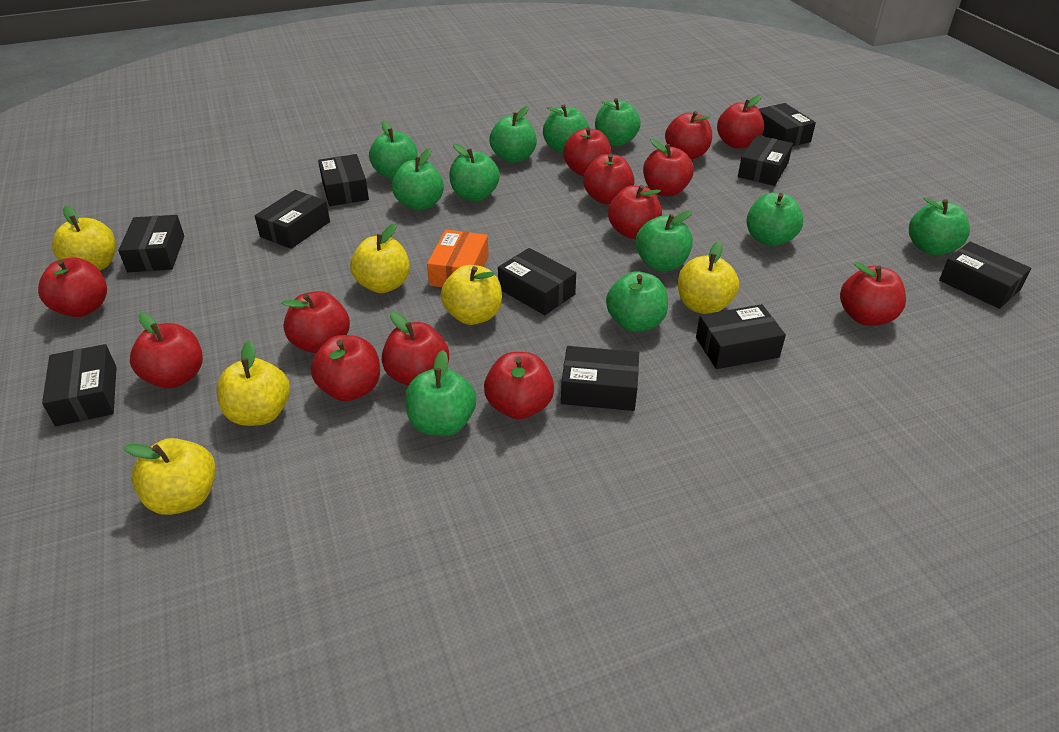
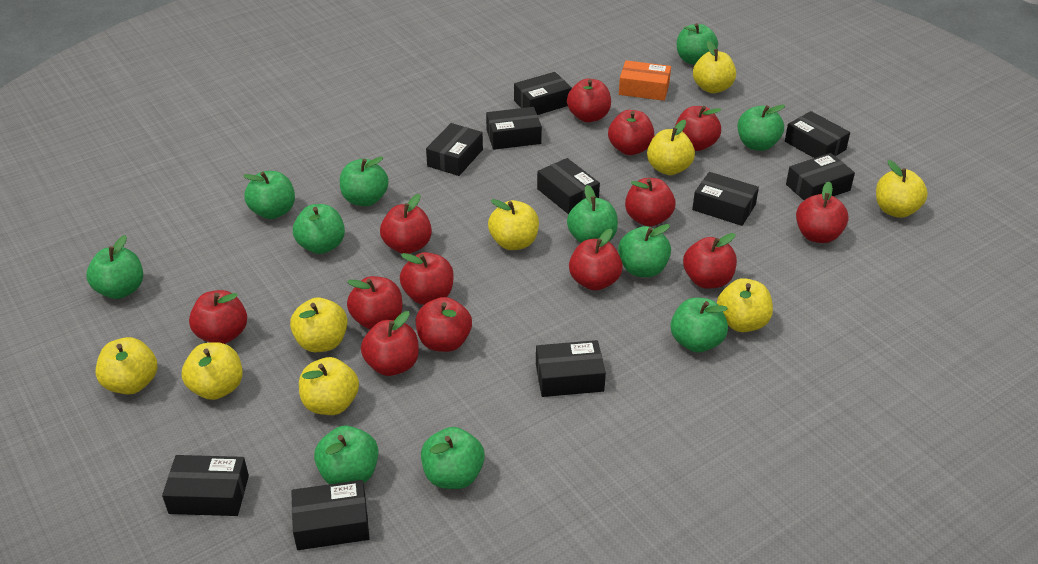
yellow apple: [52,206,115,270] [124,438,216,515] [216,341,290,426] [350,224,410,293] [441,265,502,325] [678,241,739,314] = 6 -> [95,337,157,395] [182,342,243,400] [290,298,348,352] [299,357,359,415] [488,199,539,250] [647,120,695,175] [693,41,736,93] [717,278,773,332] [876,160,928,218] = 9

